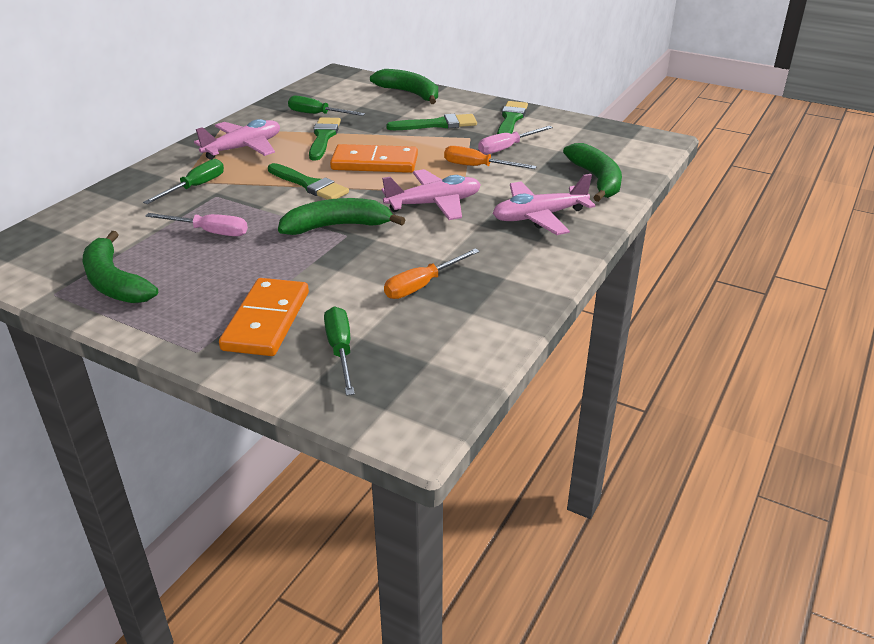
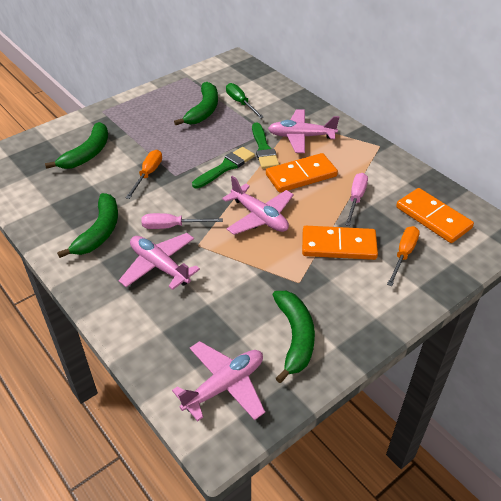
green brush: [268,163,349,200] [309,117,341,160] [386,114,477,130] [497,101,528,134] = 4 -> [192,147,255,188] [252,122,279,169] = 2
green screwdriver: [143,159,224,204] [288,96,365,116] [324,306,355,396] = 3 -> [226,83,263,118] = 1
orange domino: [219,278,309,356] [330,144,418,173] = 2 -> [266,153,338,193] [302,226,378,260] [396,188,474,243] = 3
pink plane: [194,119,280,160] [381,169,481,220] [493,174,596,235] = 3 -> [119,233,200,290] [172,341,265,421] [222,176,294,235] [268,109,339,153] = 4

